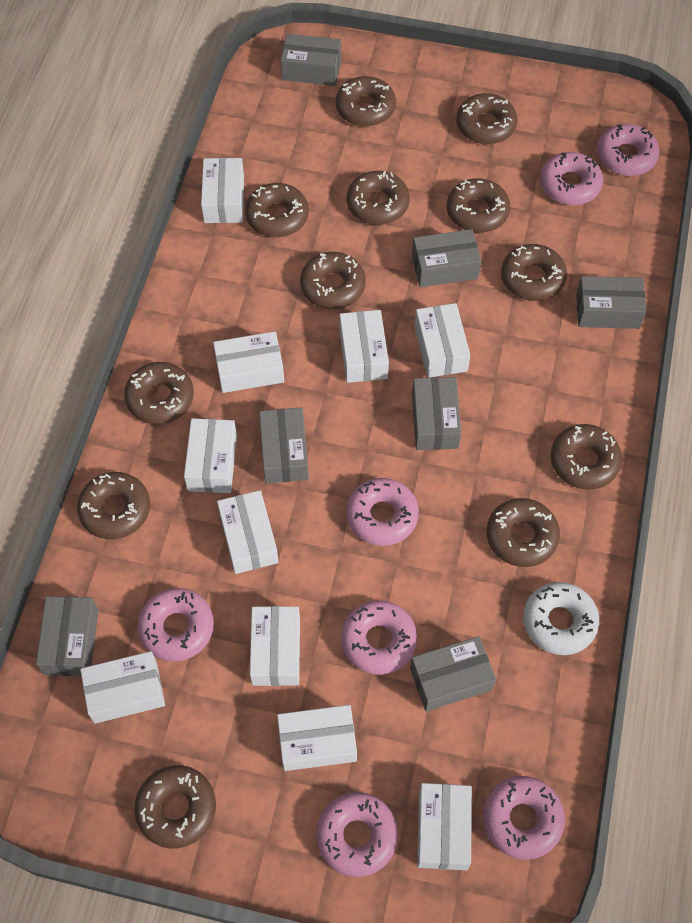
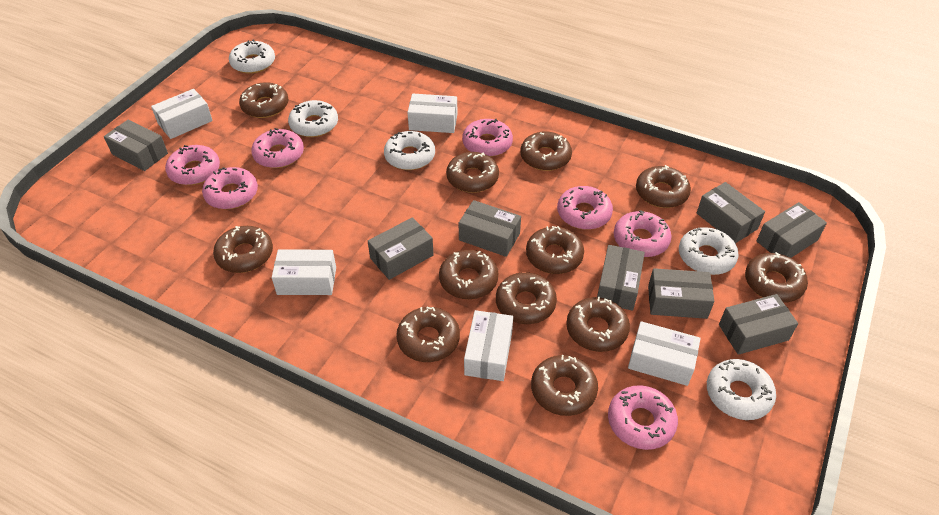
grey box: [36,596,98,676] [259,407,309,484] [281,34,341,86] [410,636,496,711] [412,229,481,287] [412,377,461,450] [576,276,646,329] = 7 -> [104,119,168,171] [368,217,434,280] [459,200,521,257] [597,245,645,311] [648,268,714,319] [697,182,765,243] [719,294,798,355] [757,202,827,258] = 8
white box: [80,651,165,724] [184,418,237,493] [201,158,244,223] [213,331,284,393] [217,490,279,574] [250,606,300,686] [277,705,357,771] [339,310,389,383] [415,303,470,378] [417,783,472,871] = 10 -> [151,89,213,139] [272,249,336,295] [407,94,457,133] [464,310,513,381] [628,321,701,386] = 5
white donut: [523,582,599,655] = 1 -> [229,40,275,74] [288,100,338,137] [384,131,435,170] [679,227,738,275] [707,359,776,420] = 5

